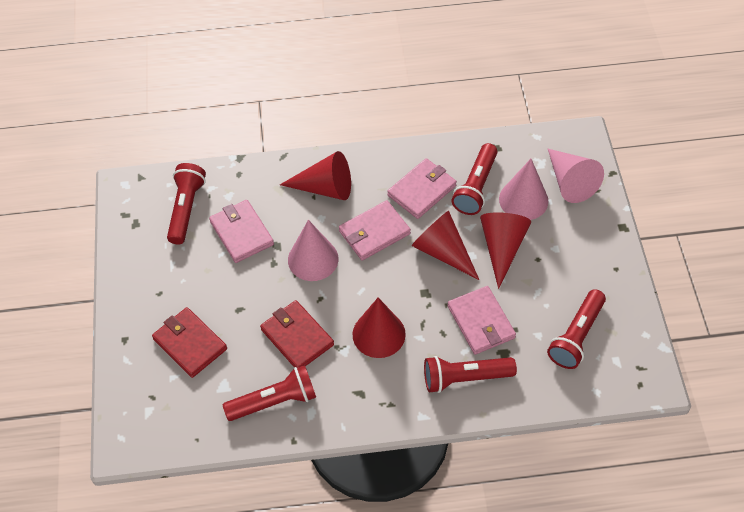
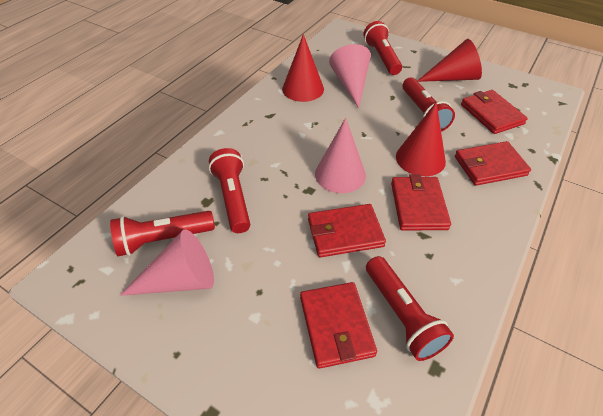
pink wallet: [209,200,274,263] [339,200,411,261] [387,158,457,219] [447,286,516,355] = 4 -> none = 0
red cone: [280,151,351,200] [352,298,406,358] [412,211,479,280] [480,212,531,289] = 4 -> [282,34,324,102] [396,102,446,176] [418,39,482,82] = 3
red wallet: [152,307,227,378] [260,300,334,368] = 2 -> [300,282,377,369] [308,204,386,257] [391,174,451,231] [455,141,531,186] [461,90,528,134] = 5

